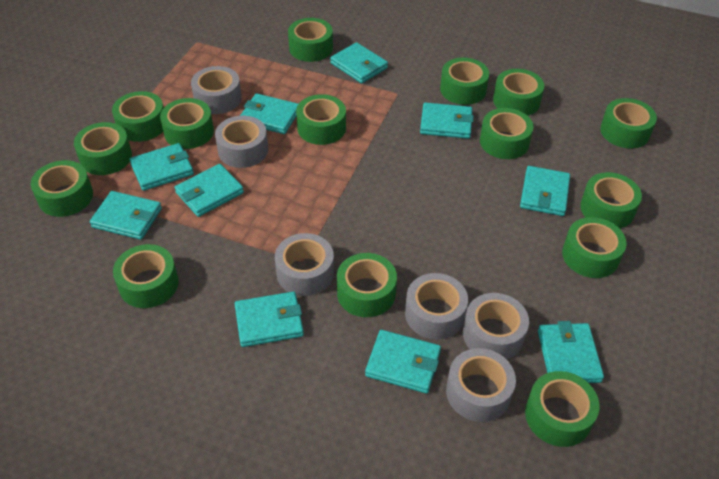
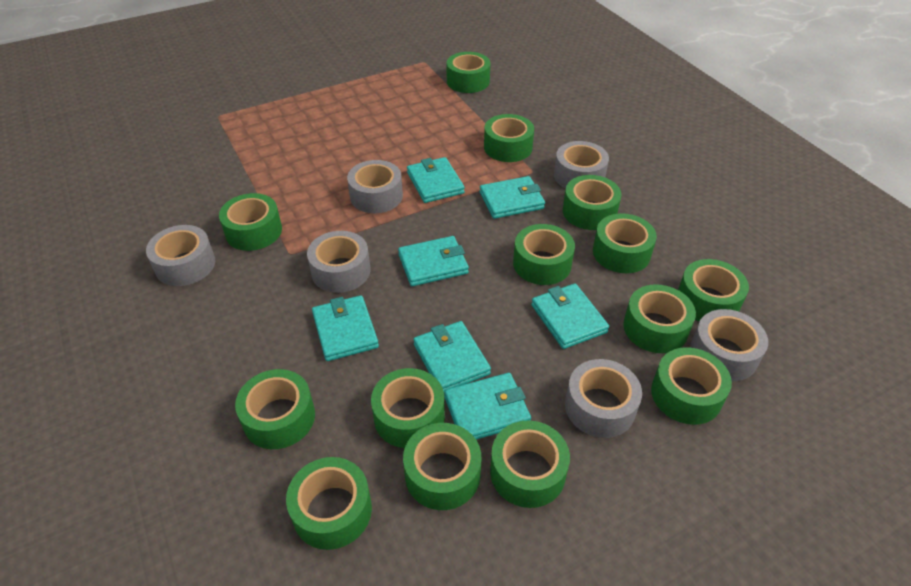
green tape: [30,160,93,217] [74,122,132,175] [112,91,164,142] [113,244,179,308] [160,98,214,149] [288,18,333,62] [296,94,346,145] [337,253,397,317] [440,58,489,105] [480,108,534,159] [493,69,545,116] [525,371,599,447] [562,217,627,278] [580,172,642,229] [600,98,657,148] = 15 -> [219,193,282,251] [235,369,315,449] [286,457,372,550] [371,368,445,448] [403,423,481,510] [446,52,491,93] [484,114,534,162] [490,420,570,508] [513,224,575,285] [563,175,622,230] [593,213,657,273] [623,284,696,353] [651,347,732,425] [678,259,749,322] = 14
turquoise wallet: [90,191,162,240] [130,143,194,191] [174,164,244,217] [235,292,304,347] [240,93,298,134] [330,42,388,83] [365,330,441,393] [420,103,474,139] [520,166,570,216] [538,321,604,383] = 10 -> [312,295,379,361] [398,236,469,286] [407,157,465,203] [413,321,491,391] [444,373,531,440] [480,176,545,219] [531,283,609,349] = 7

